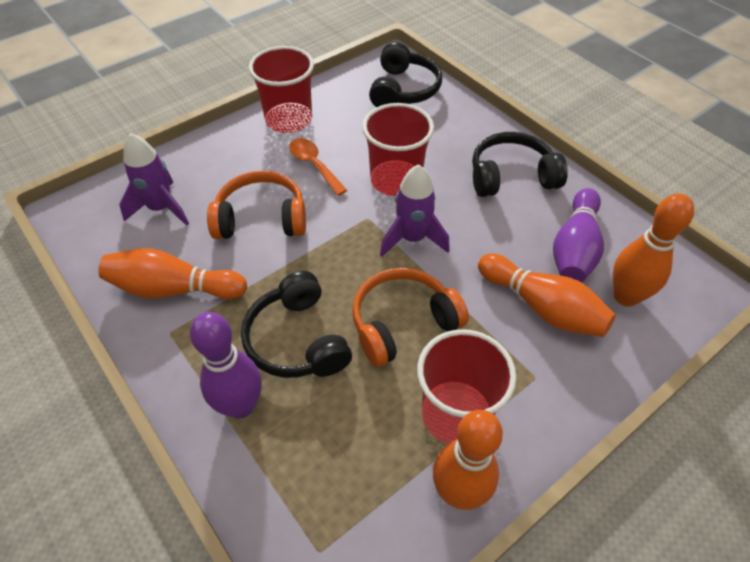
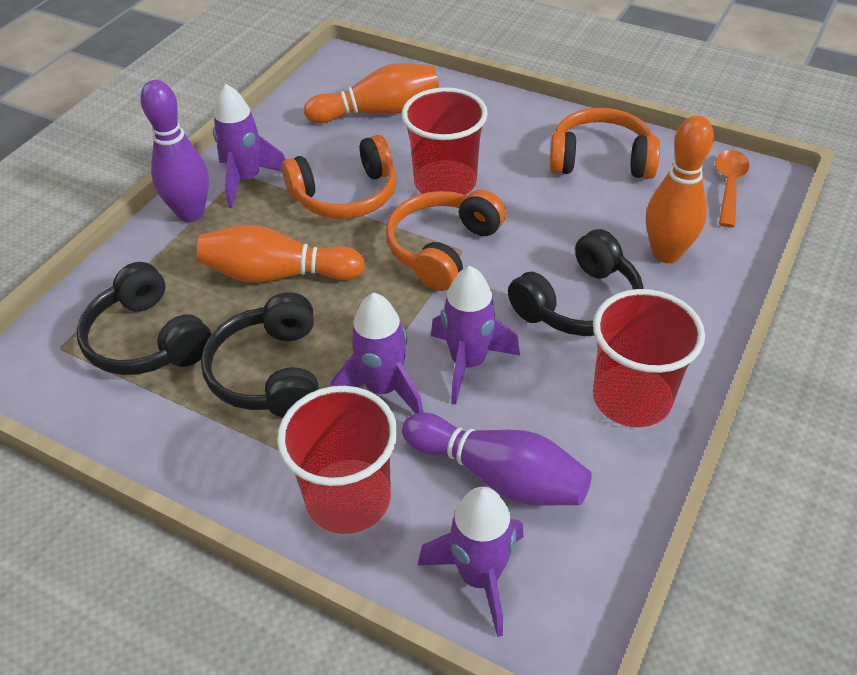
orange bowling pin: [98,248,247,299] [433,410,503,510] [478,254,616,337] [613,193,694,307] = 4 -> [197,225,365,283] [304,63,439,123] [646,116,714,263] = 3
orange headphones: [207,171,306,239] [352,268,469,367] = 2 -> [282,135,396,219] [386,190,506,291] [549,108,660,179] = 3
purple rocket: [119,133,189,226] [380,164,450,257] = 2 -> [213,84,285,208] [331,293,424,414] [418,487,524,637] [431,266,520,404] = 4

